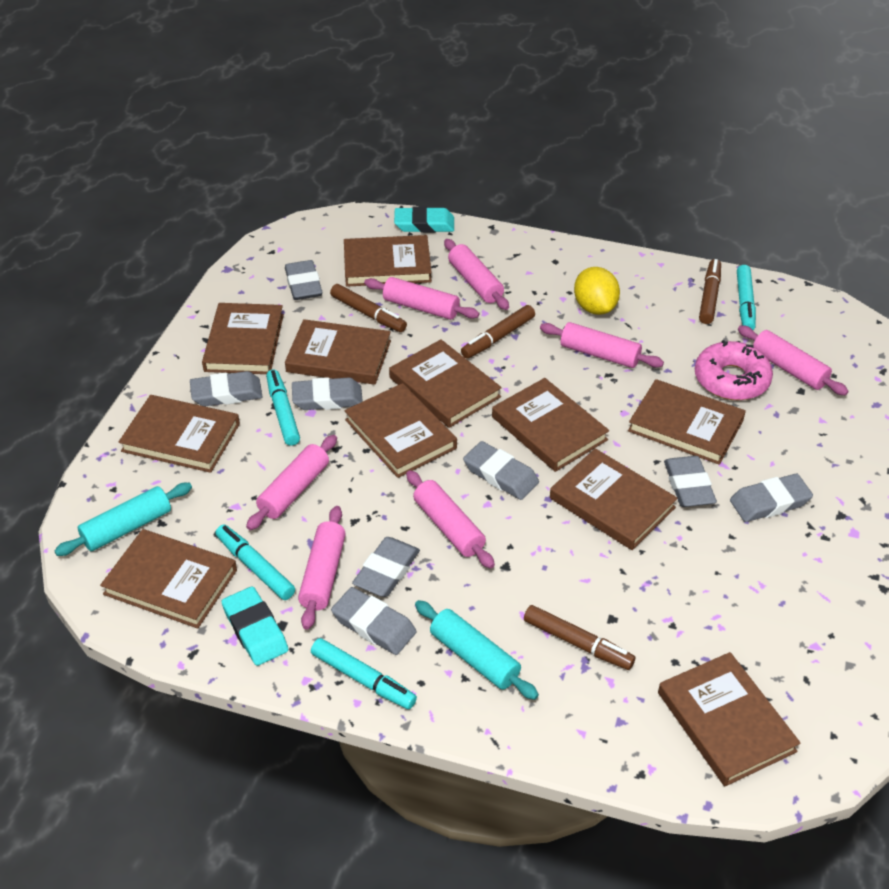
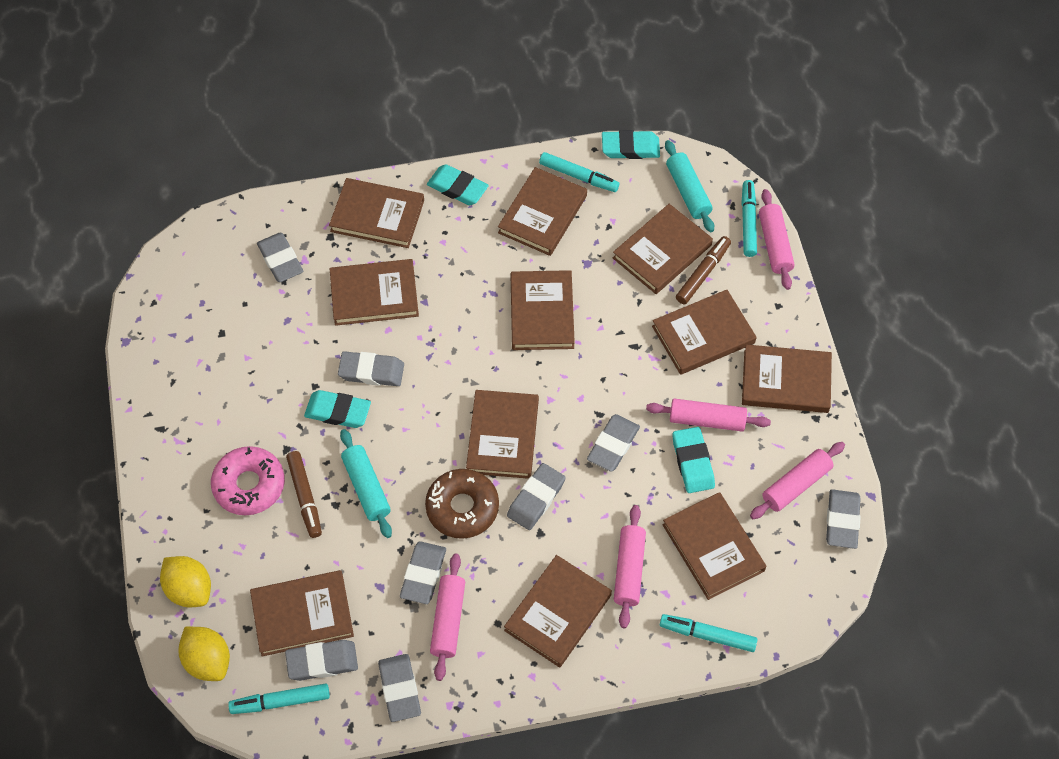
brown donut: none = 0 -> [425,469,499,539] = 1
brown marker: [330,284,407,332] [461,305,535,359] [524,605,635,670] [699,259,721,324] = 4 -> [286,451,322,538] [676,236,731,305] = 2
pink rolling pin: [246,435,337,530] [298,506,346,630] [364,277,479,320] [406,470,495,569] [444,239,509,310] [540,322,664,368] [738,325,849,395] = 7 -> [430,554,465,681] [614,505,646,628] [646,399,771,431] [750,442,845,519] [759,189,794,290] = 5
turquoise eraser: [221,586,288,666] [394,206,454,233] = 2 -> [304,390,371,428] [427,164,489,205] [602,130,660,159] [672,427,715,493] = 4
yellow lemon: [574,267,620,315] = 1 -> [160,556,211,607] [178,627,230,681] = 2

